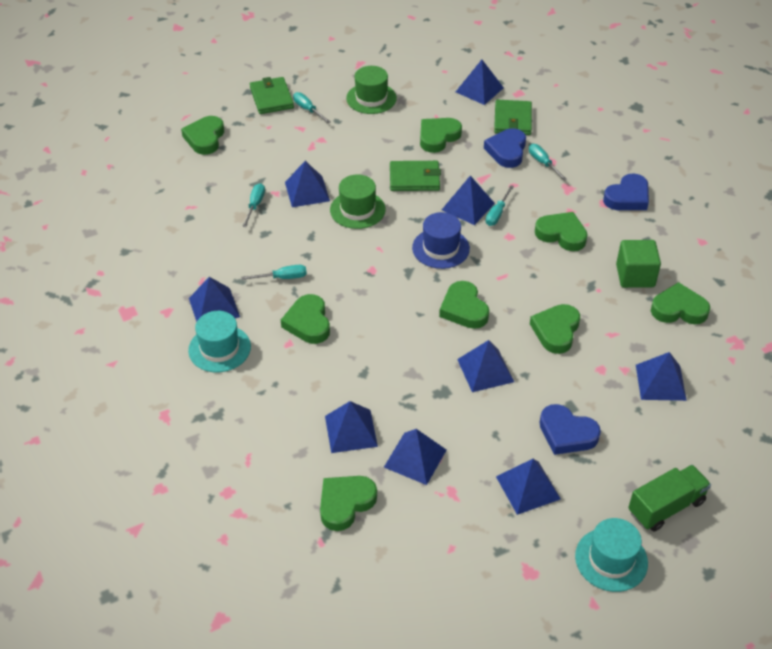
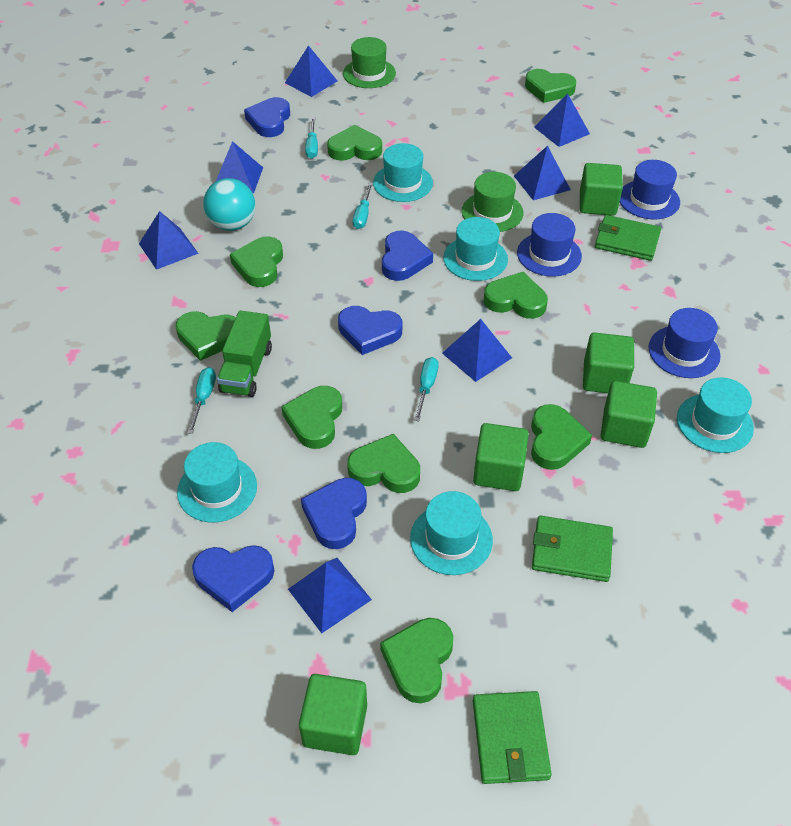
blue hat: [412,212,470,269] = 1 -> [517,213,582,277] [620,160,680,219] [648,308,721,378] = 3
blue heart: [484,128,526,168] [539,404,601,455] [603,173,649,210] = 3 -> [192,545,274,612] [244,97,290,137] [301,478,367,549] [338,306,402,355] [382,230,433,281] = 5
blue pyramid: [189,277,240,322] [285,161,330,207] [325,401,378,453] [384,429,446,485] [442,176,495,225] [456,60,504,105] [457,340,514,392] [496,459,561,515] [636,352,687,401] = 9 -> [139,211,199,270] [216,141,263,193] [285,45,337,97] [288,558,372,633] [442,319,512,382] [514,146,571,200] [534,94,590,147] = 7
green cube: [616,240,661,288] = 1 -> [299,674,367,755] [473,423,529,491] [580,163,623,216] [583,332,634,393] [601,381,657,448] = 5
green heart: [181,116,224,155] [281,294,330,344] [320,476,377,531] [420,118,462,153] [439,281,489,329] [530,304,580,354] [535,212,588,251] [651,282,710,324] = 8 -> [175,311,236,361] [230,236,283,287] [281,386,342,449] [327,125,382,161] [347,434,420,493] [380,618,453,703] [484,272,548,319] [525,69,576,103] [531,404,592,470] = 9
turquoise ball: none = 0 -> [203,178,255,231] = 1
turquoise hat: [188,311,251,372] [575,518,648,592] = 2 -> [177,442,257,523] [373,143,433,202] [410,491,493,575] [443,217,508,281] [677,377,754,453] = 5
turquoise screwdriver: [241,265,307,280] [242,183,265,227] [293,92,331,123] [485,185,514,226] [529,144,567,181] = 5 -> [188,367,216,434] [305,117,318,159] [353,183,373,229] [414,357,439,421] = 4

